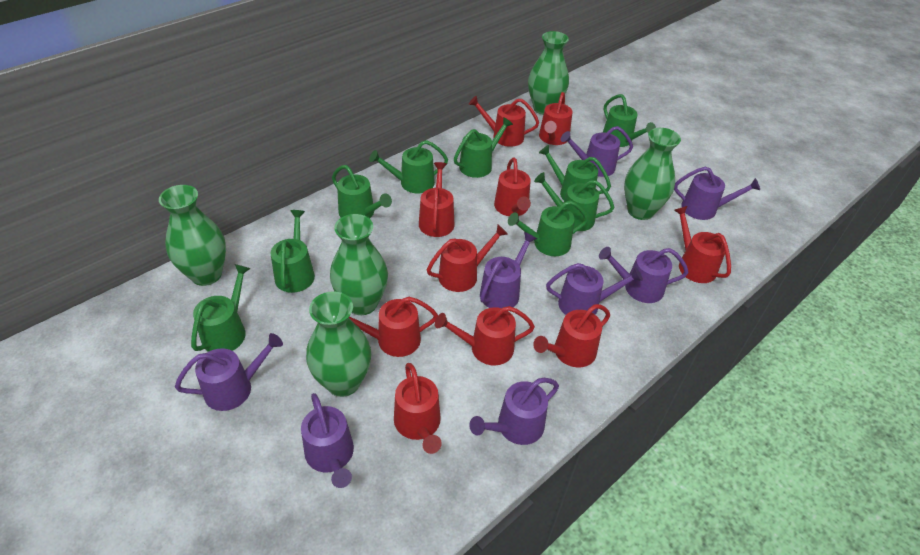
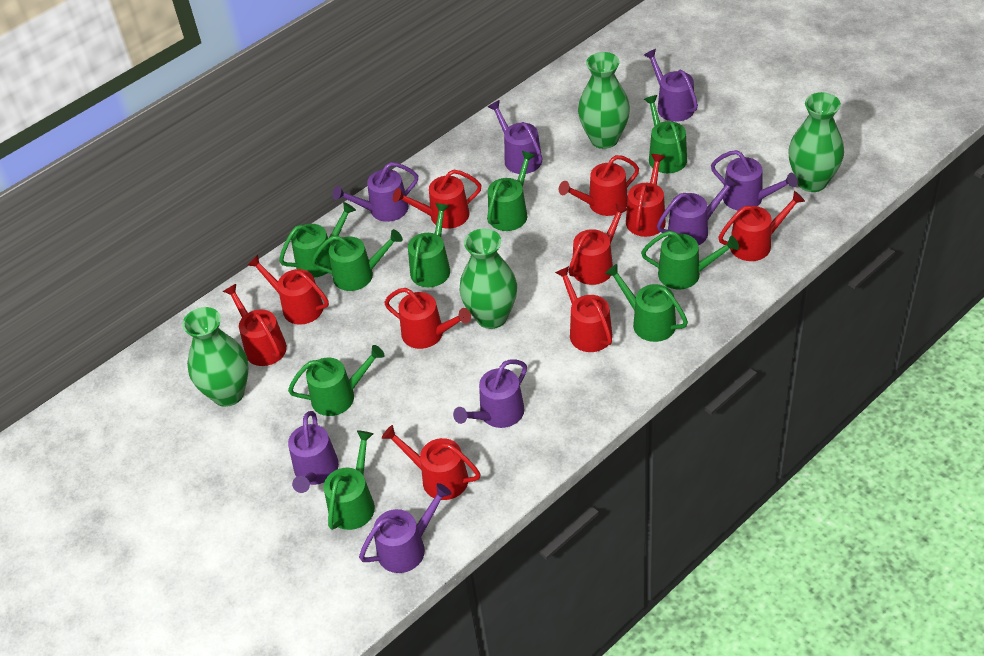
green vase: [159,185,226,286] [306,291,371,397] [330,214,388,315] [528,31,569,115] [624,128,681,220] = 5 -> [182,307,249,407] [459,229,517,329] [578,52,630,149] [788,92,844,192] = 4

